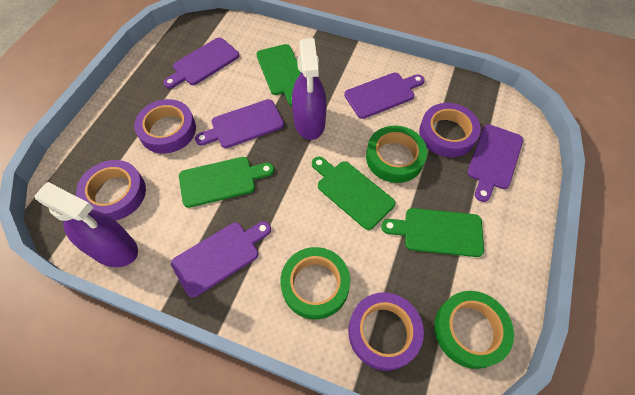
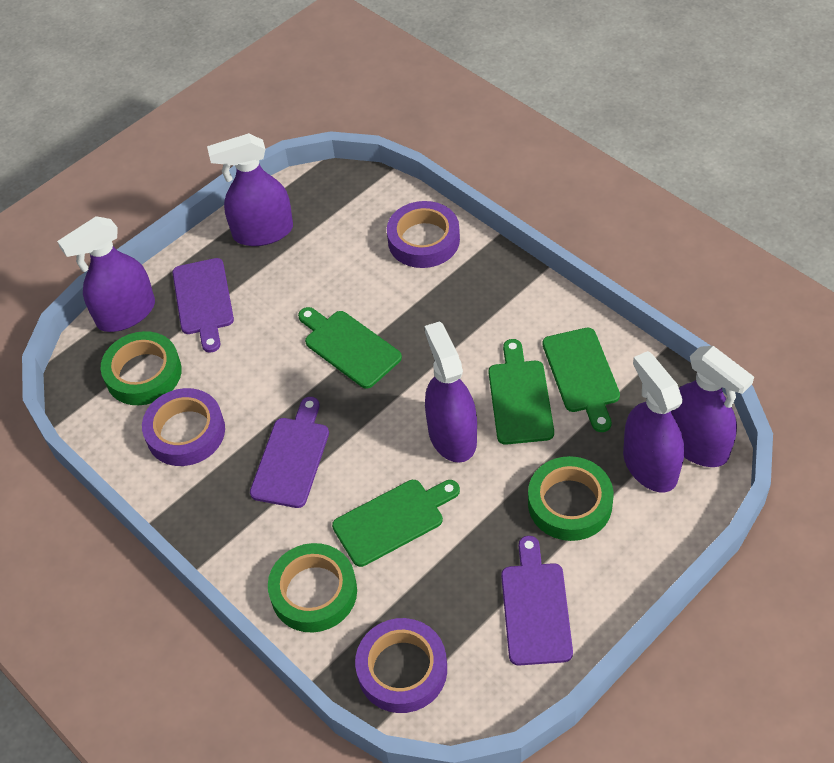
purple cutting board: [163,37,239,89] [171,221,271,298] [195,99,284,148] [344,73,425,119] [467,124,523,202] = 5 -> [172,258,234,352] [250,397,329,508] [501,536,573,665] = 3
purple spray bottle: [34,182,138,267] [292,38,327,140] = 2 -> [57,216,155,332] [207,133,293,246] [424,321,477,463] [623,351,684,492] [671,346,754,467] = 5
purple tape: [76,160,146,220] [134,99,196,154] [348,292,424,371] [419,103,481,157] = 4 -> [142,388,225,466] [355,618,447,713] [387,201,460,268] = 3

